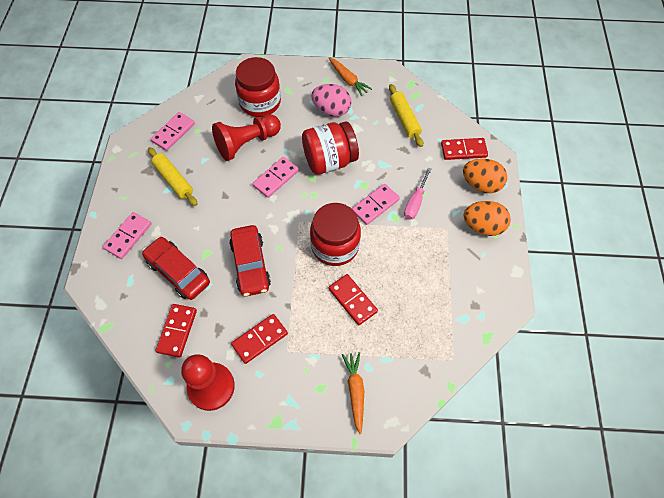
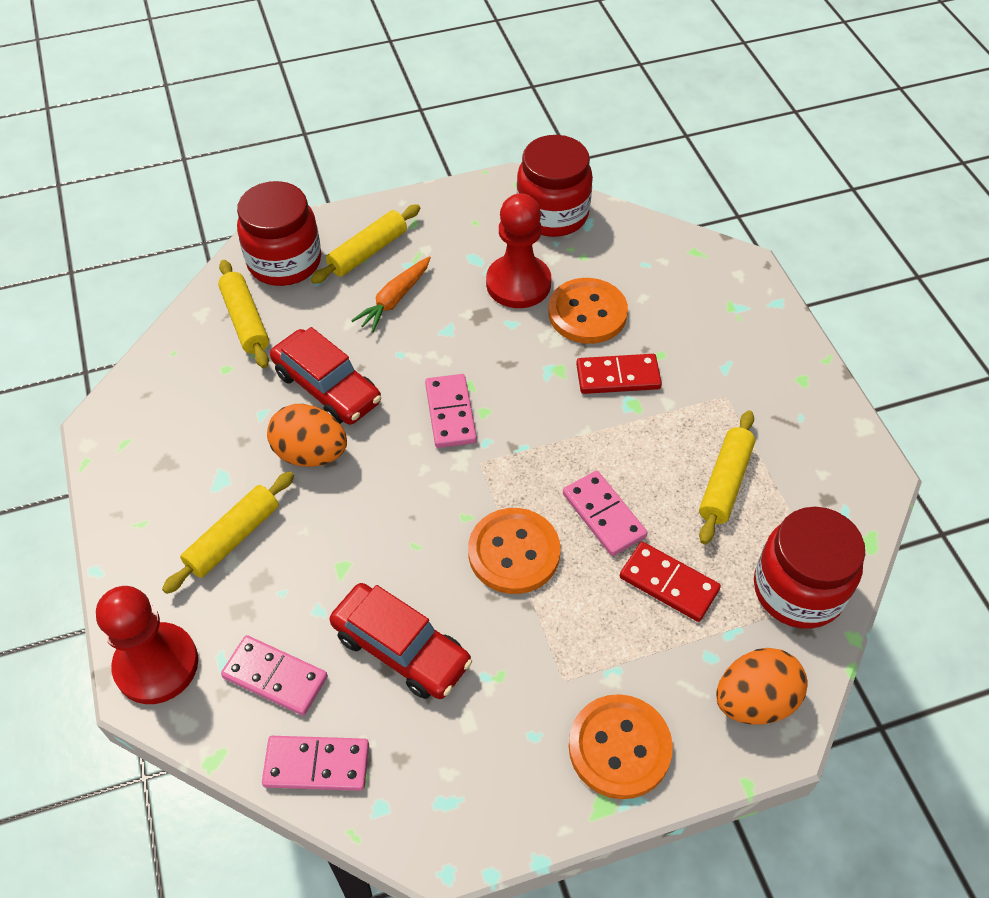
orange button: none = 0 -> [468,508,561,594] [548,278,628,344] [569,694,673,799] = 3
orange carrot: [329,57,372,96] [342,352,364,434] = 2 -> [351,256,431,333] = 1
pink egg: [311,84,351,117] = 1 -> none = 0
pink screwdriver: [404,168,432,220] = 1 -> none = 0
red domino: [156,304,197,358] [231,314,288,364] [328,274,378,325] [441,138,488,160] = 4 -> [576,354,662,394] [620,542,721,622] = 2
yellow rolling pin: [148,147,197,206] [389,84,423,147] = 2 -> [162,471,294,594] [218,260,269,368] [310,204,421,284] [699,410,755,544] = 4

